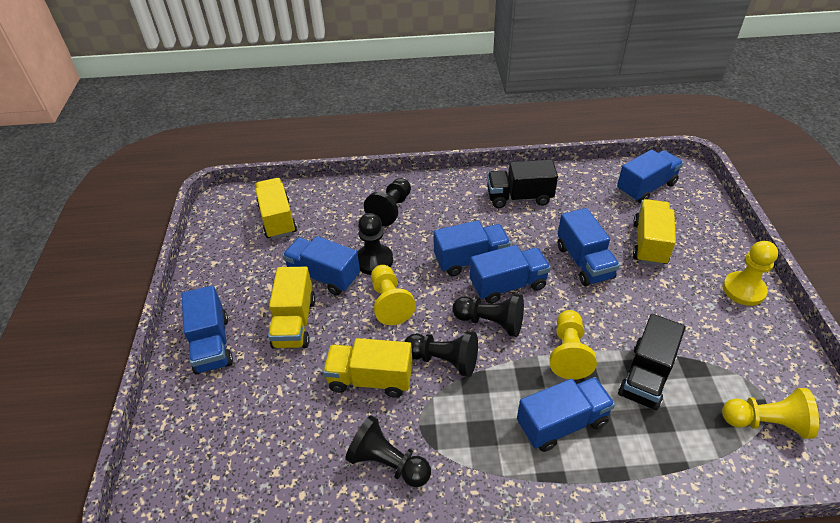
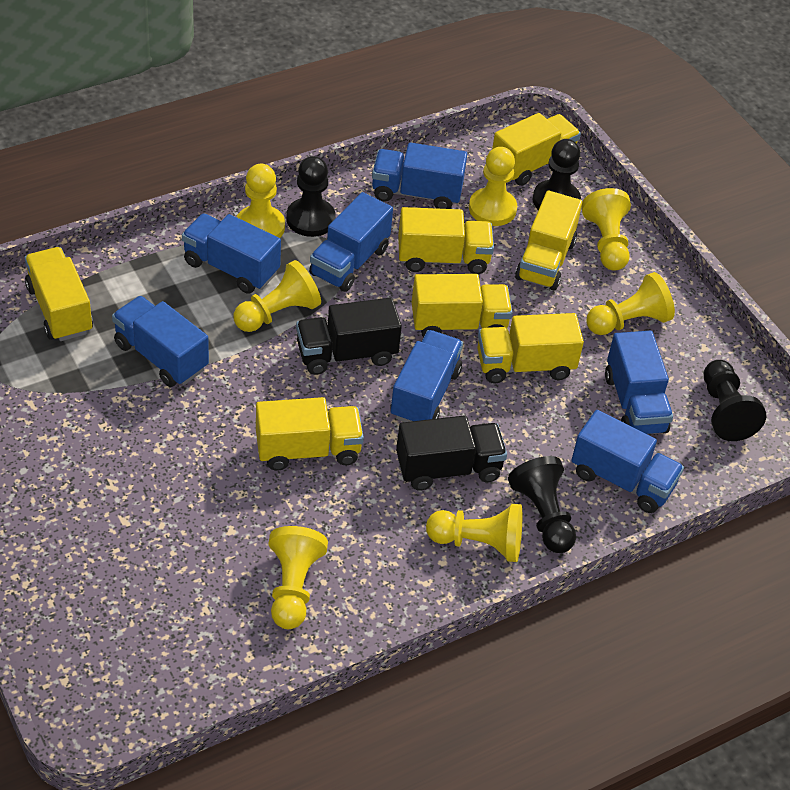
black pawn: [345,415,431,487] [357,213,393,275] [364,178,411,226] [404,331,478,377] [452,294,524,337] = 5 -> [286,156,336,237] [508,456,576,553] [533,139,581,210] [704,360,766,441] = 4
yellow pawn: [371,265,416,325] [550,310,597,380] [722,388,819,439] [723,241,778,306] = 4 -> [234,260,321,332] [237,164,285,238] [269,526,328,629] [426,504,522,562] [469,147,517,226] [582,188,631,271] [586,272,675,335] = 7
yellow truck: [255,178,297,239] [268,267,315,349] [323,338,413,398] [633,199,676,266] = 4 -> [25,247,93,341] [256,397,364,471] [398,207,494,274] [412,274,513,337] [477,313,584,383] [492,113,581,186] [515,191,582,290] = 7

